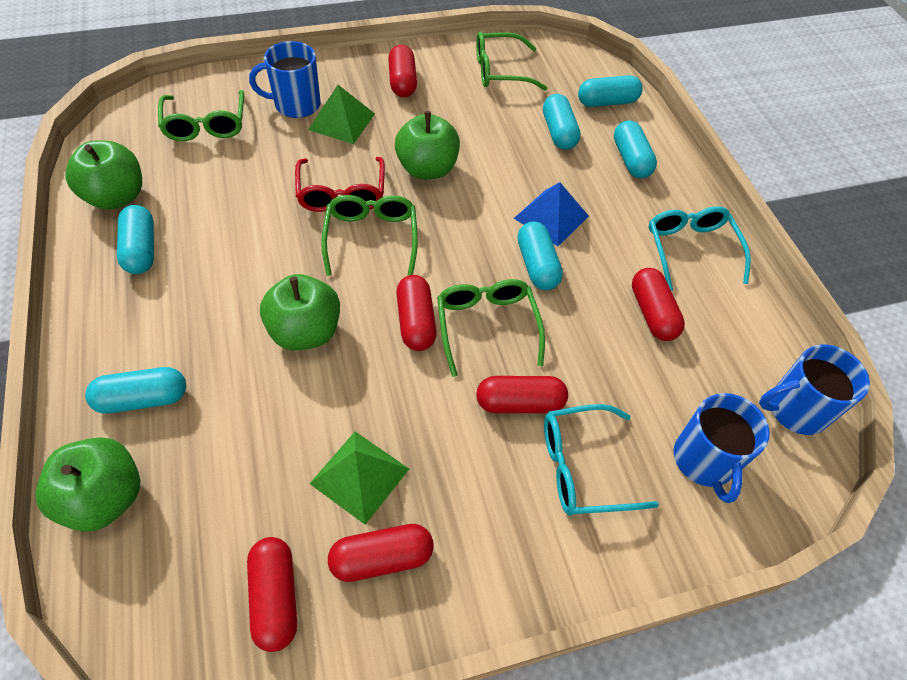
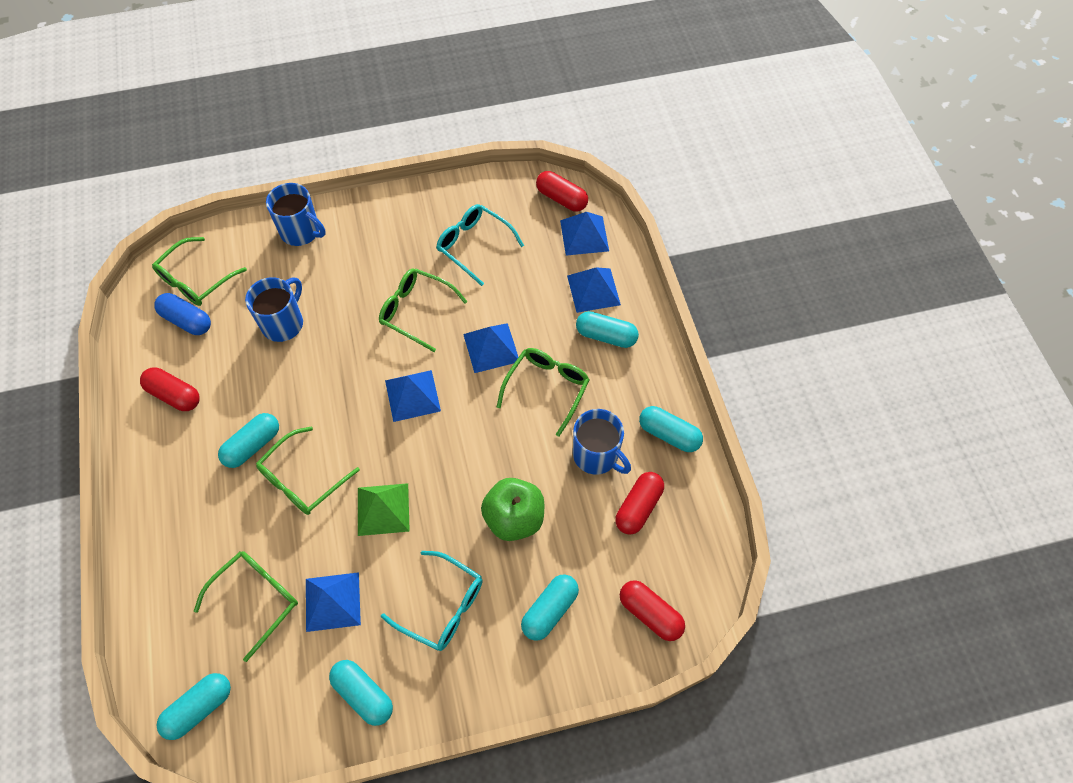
blue capsule: none = 0 -> [154,293,211,335] = 1
blue pyramid: [514,182,589,246] = 1 -> [306,572,361,632] [385,370,441,422] [463,323,518,373] [560,212,609,256] [567,267,621,313] = 5
green apple: [36,437,140,532] [65,140,142,210] [260,274,340,350] [395,111,460,179] = 4 -> [481,478,544,541] = 1
green glasses: [158,90,244,141] [321,195,418,276] [437,279,545,377] [476,31,547,91] = 4 -> [152,237,247,306] [194,551,298,662] [256,426,360,515] [379,268,468,352] [497,348,590,437] = 5
green pyramid: [308,85,375,144] [309,432,409,525] = 2 -> [358,483,410,536] = 1
red capsule: [247,537,297,652] [328,524,434,582] [388,45,417,97] [396,275,437,351] [476,376,568,413] [632,268,685,341] = 6 -> [140,367,200,411] [536,171,588,211] [615,472,664,535] [620,580,685,641] = 4
red glasses: [295,157,385,212] = 1 -> none = 0

